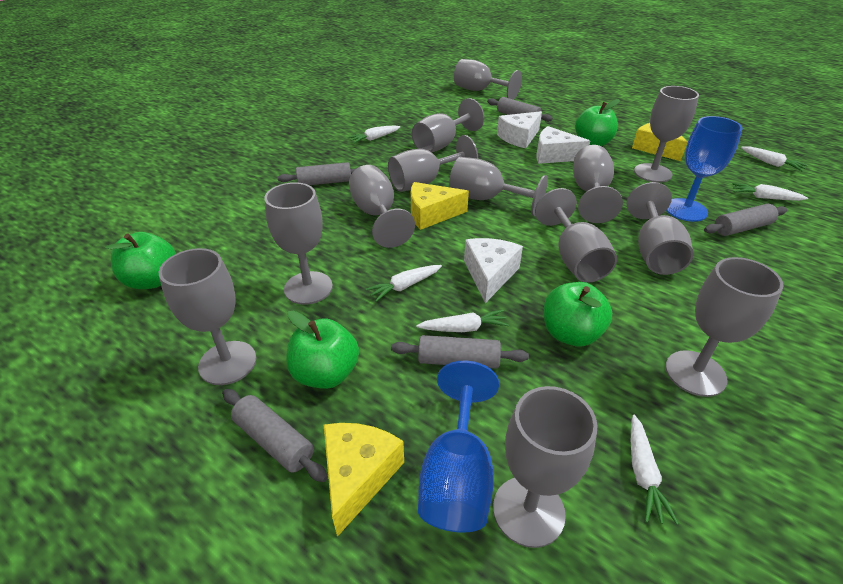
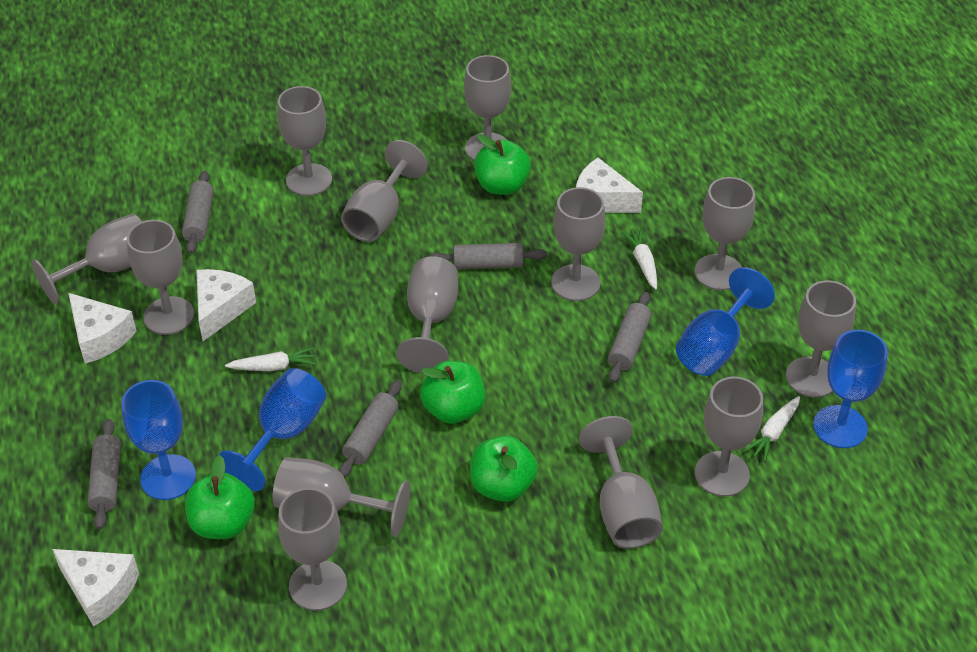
blue goblet: [418,361,499,533] [666,116,743,222] = 2 -> [121,380,196,500] [219,368,326,491] [676,267,775,376] [813,330,888,448] = 4
white carrot: [348,125,400,143] [366,265,442,302] [416,310,509,332] [631,415,679,525] [732,183,808,201] [741,146,808,171] = 6 -> [225,347,316,371] [621,228,657,290] [744,396,800,462] = 3
white cheese: [464,238,523,303] [497,111,542,148] [536,126,590,164] = 3 -> [52,549,139,626] [68,293,137,364] [196,269,256,341] [576,158,643,213] = 4
yellow cheese: [324,423,404,537] [411,182,469,230] [632,123,688,161] = 3 -> none = 0

